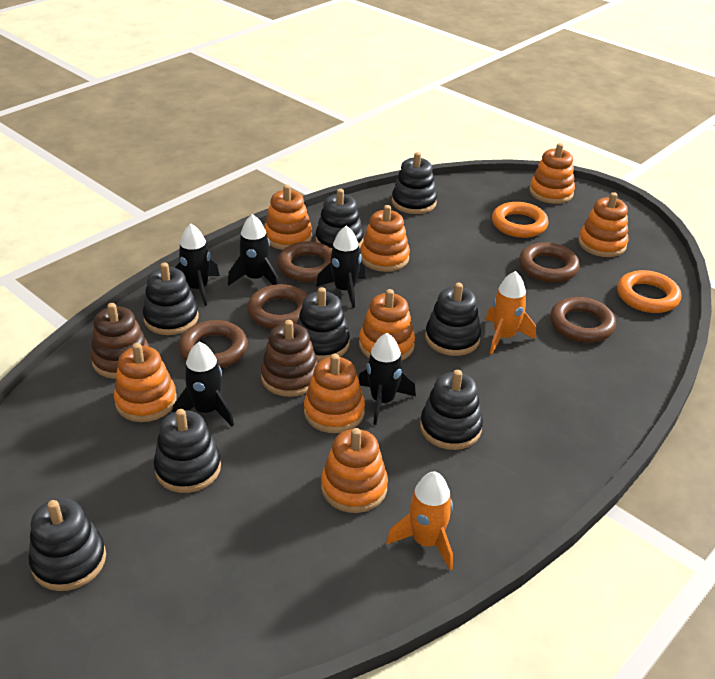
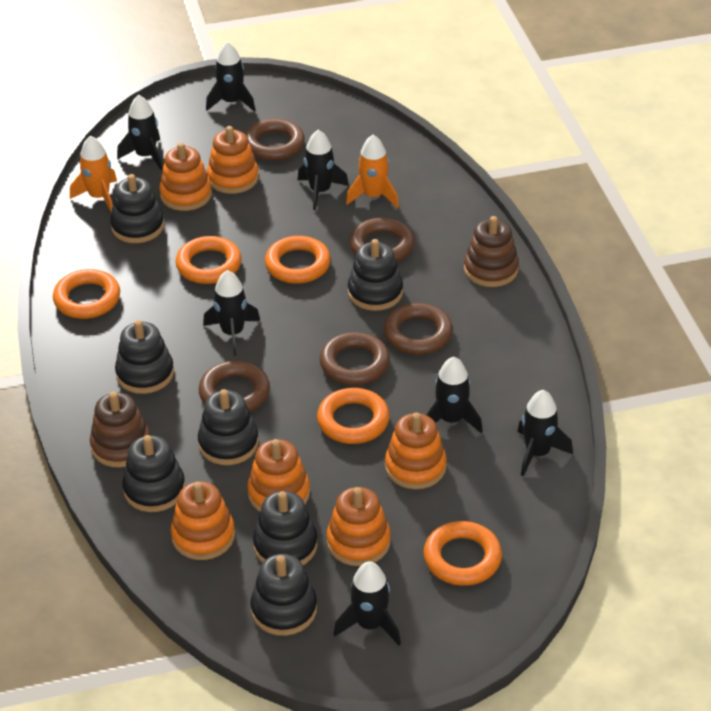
black rocket: [172,342,234,427] [175,224,220,306] [228,214,279,286] [316,226,366,308] [359,333,416,425] = 5 -> [117,95,163,170] [203,270,260,356] [206,42,255,111] [298,130,349,210] [334,561,401,645] [427,357,483,433] [517,390,573,476] = 7
black stacking toy: [28,499,106,591] [143,262,199,335] [154,409,221,493] [297,287,350,361] [316,189,364,249] [392,152,437,214] [420,370,483,450] [425,283,481,356] = 8 -> [110,174,164,243] [115,320,174,394] [122,435,185,512] [198,389,259,465] [251,554,317,636] [253,491,317,565] [348,239,403,311] = 7
orange ring: [492,202,549,238] [617,270,681,313] = 2 -> [53,269,120,319] [175,236,242,284] [265,236,331,284] [317,388,390,444] [424,521,502,586] = 5
orange stacking toy: [114,343,177,422] [264,185,312,250] [304,354,365,433] [321,428,388,513] [359,289,415,360] [360,205,410,272] [529,143,575,204] [578,192,629,257] = 8 -> [159,143,212,211] [171,481,235,560] [207,126,259,194] [247,439,310,512] [327,487,391,566] [385,412,447,489] = 6

